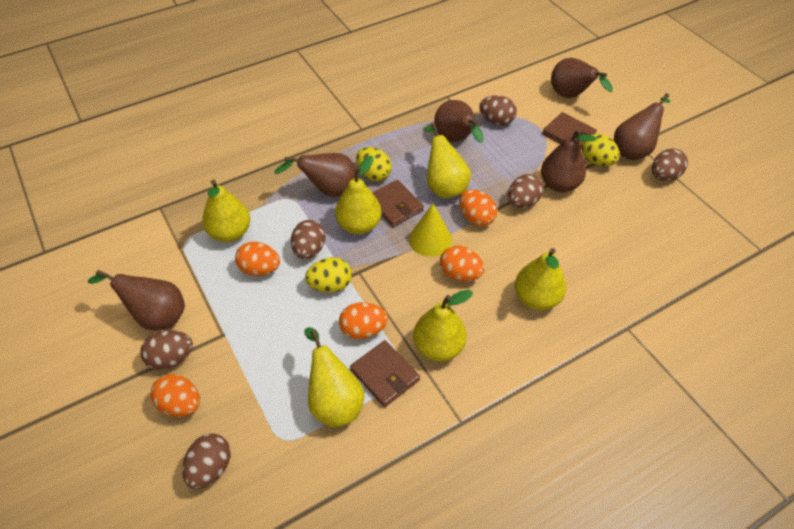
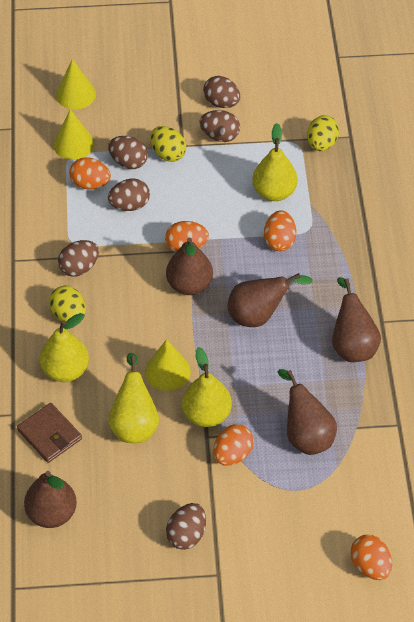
brown pear: [88,270,185,330] [274,153,356,197] [434,100,484,143] [541,129,597,192] [551,58,613,98] [614,93,670,160] = 6 -> [24,471,77,528] [166,238,213,295] [228,273,313,327] [278,369,337,455] [332,277,381,362] = 5
brown wallet: [350,340,420,407] [372,180,424,227] [542,112,597,149] = 3 -> [17,403,82,463] = 1
yellow cone: [409,203,452,257] = 1 -> [53,109,94,160] [56,59,96,109] [145,339,191,391] = 3
yellow pear: [202,180,250,242] [305,327,364,427] [335,156,382,234] [413,290,473,361] [424,123,471,198] [515,248,566,310] = 6 -> [40,313,89,382] [109,353,159,443] [182,347,232,427] [252,123,297,201] = 4

